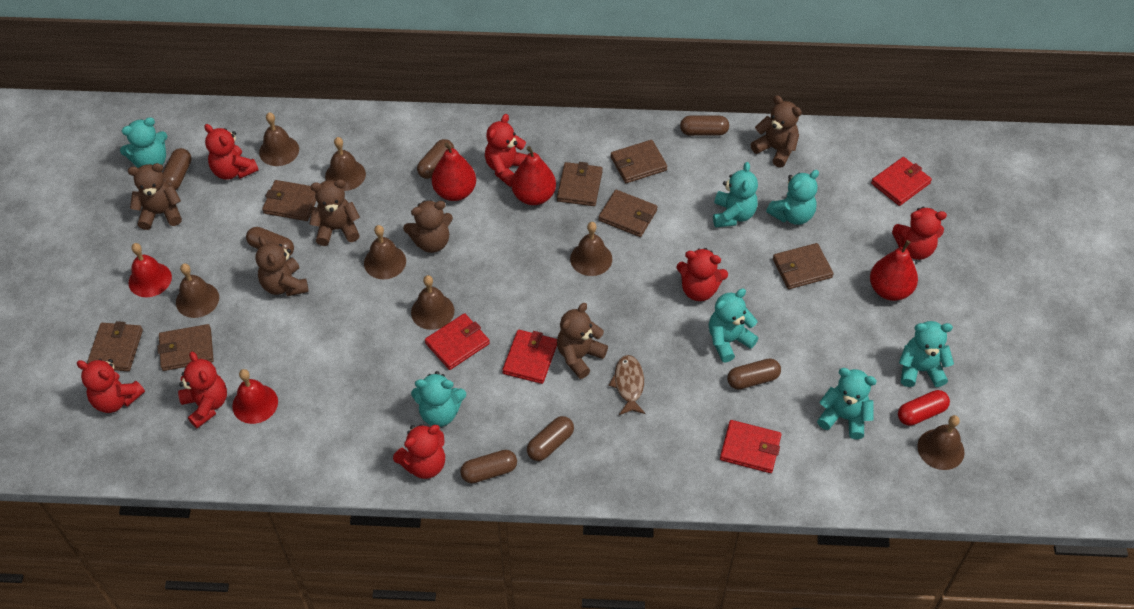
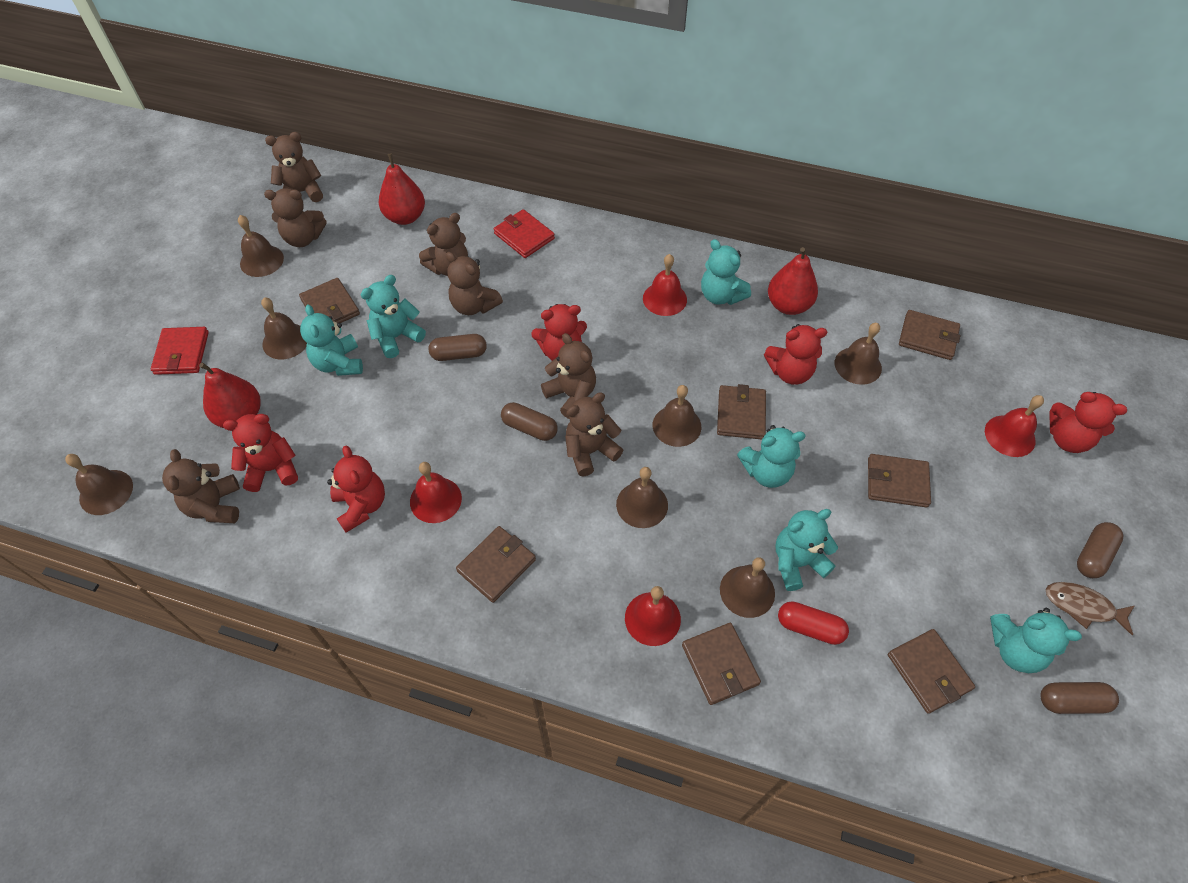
brown capsule: [163,148,192,190] [246,227,294,256] [417,139,454,179] [460,450,517,483] [527,416,574,461] [680,116,729,136] [727,358,781,390] = 7 -> [429,334,487,361] [501,402,558,441] [1041,682,1119,714] [1077,522,1123,578] = 4
brown teddy bear: [128,163,182,230] [255,236,309,296] [310,179,360,246] [403,200,453,253] [557,303,608,379] [751,95,802,168] = 6 -> [162,449,240,523] [264,188,326,247] [265,132,323,202] [419,213,468,276] [446,252,503,315] [541,333,596,419] [565,392,623,476] = 7
red bell: [129,243,172,297] [232,369,278,424] = 2 -> [410,462,462,523] [625,586,681,646] [643,254,687,316] [985,395,1044,457] = 4
red teddy bear: [77,359,145,413] [178,352,227,428] [204,124,259,180] [393,424,445,479] [485,114,527,187] [676,248,728,301] [892,207,947,260] = 7 -> [223,414,298,492] [327,445,385,533] [531,304,587,361] [764,324,827,385] [1049,392,1127,453] = 5
red wallet: [425,313,490,370] [502,330,557,384] [720,420,782,473] [871,157,932,206] = 4 -> [151,327,209,375] [494,209,555,258] = 2
turquoise teddy bear: [120,117,167,168] [411,371,466,427] [709,289,759,363] [713,162,758,228] [766,170,819,225] [817,368,877,439] [899,321,954,387] = 7 -> [300,304,363,376] [360,275,426,358] [701,239,751,305] [737,425,806,488] [776,509,838,591] [990,608,1082,673] = 6

